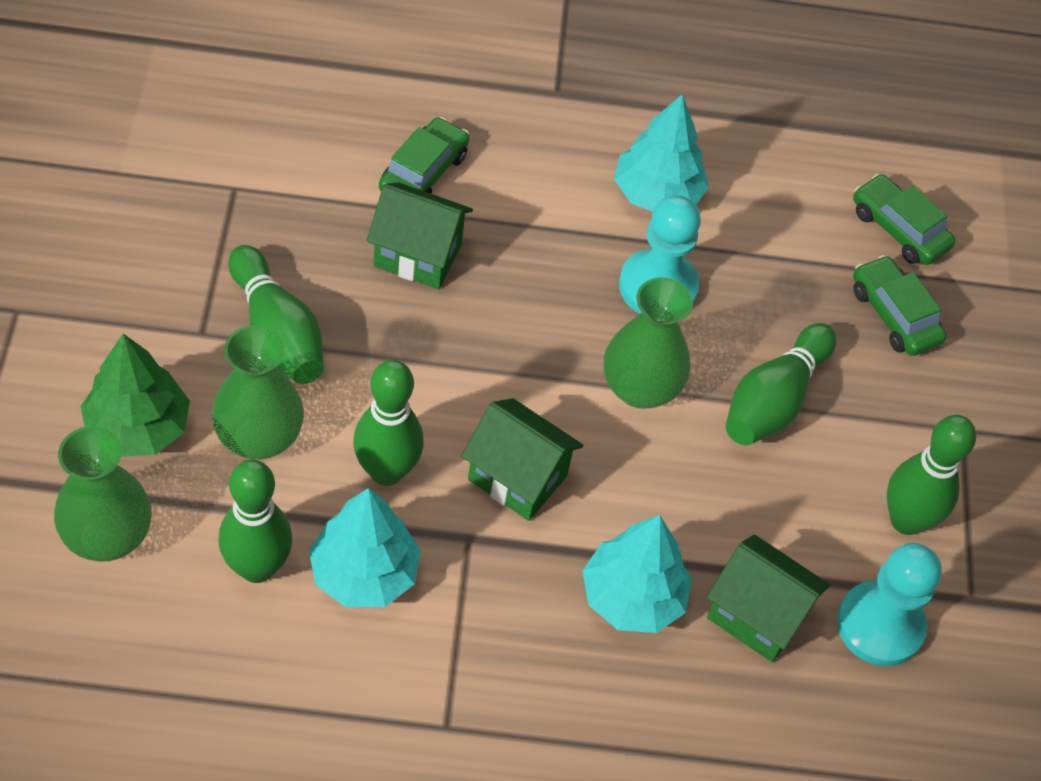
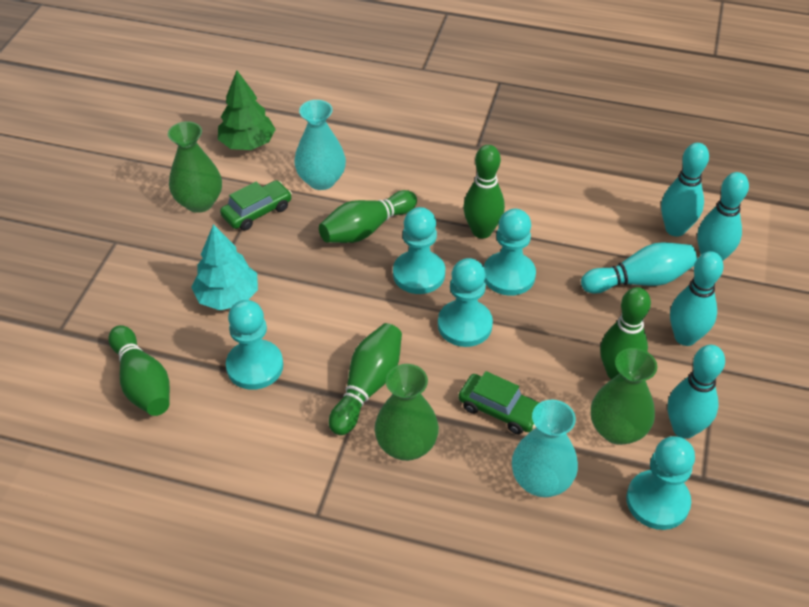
green car: [379,117,469,194] [853,174,956,265] [853,255,947,356] = 3 -> [220,180,292,231] [458,371,539,434] = 2
green house: [367,183,473,289] [461,398,583,521] [707,535,830,662] = 3 -> none = 0
turquoise bowling pin: none = 0 -> [581,242,697,294] [661,143,709,237] [668,345,725,439] [670,251,724,346] [697,172,749,261] = 5
turquoise pawn: [619,195,701,314] [837,543,942,666] = 2 -> [226,300,283,390] [393,207,445,294] [438,258,493,347] [484,209,536,296] [626,436,695,530] = 5
turquoise tree: [309,488,421,607] [582,515,692,633] [614,94,709,211] = 3 -> [191,224,258,310] = 1
turquoise vase: none = 0 -> [294,100,346,190] [512,400,578,497] = 2

